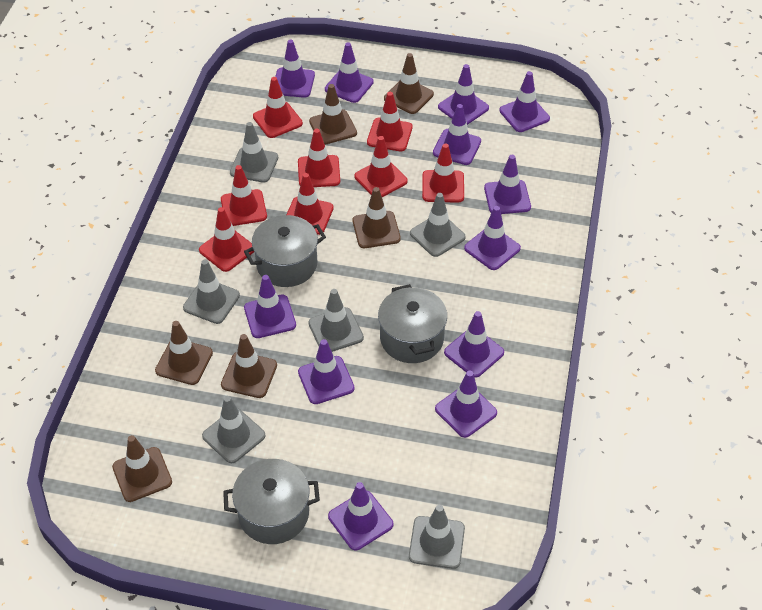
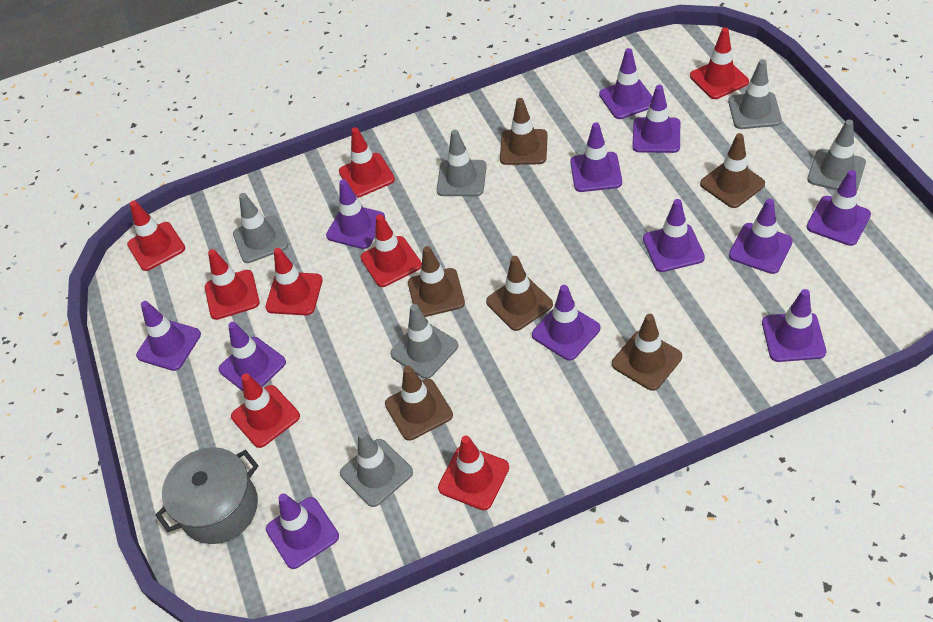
grey pot: [223,459,320,544] [244,215,326,287] [378,284,447,363] = 3 -> [155,447,258,544] = 1

